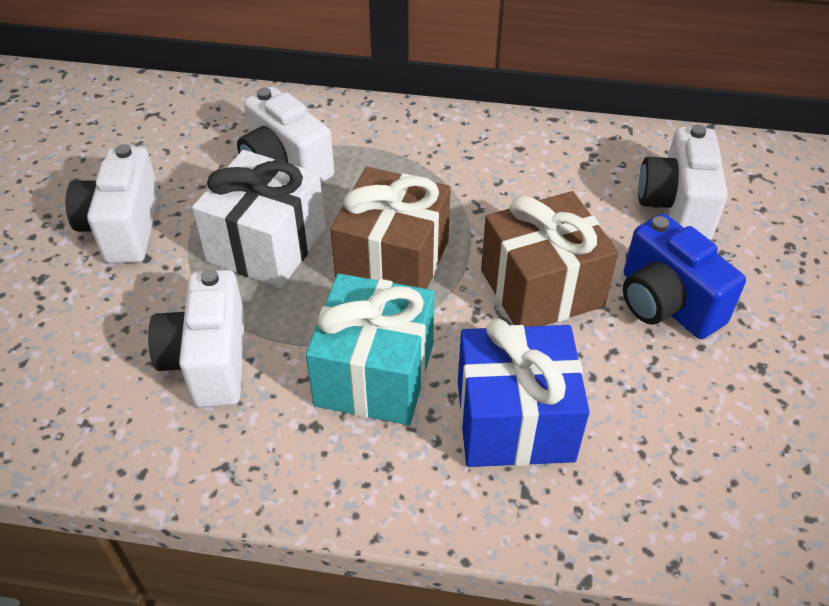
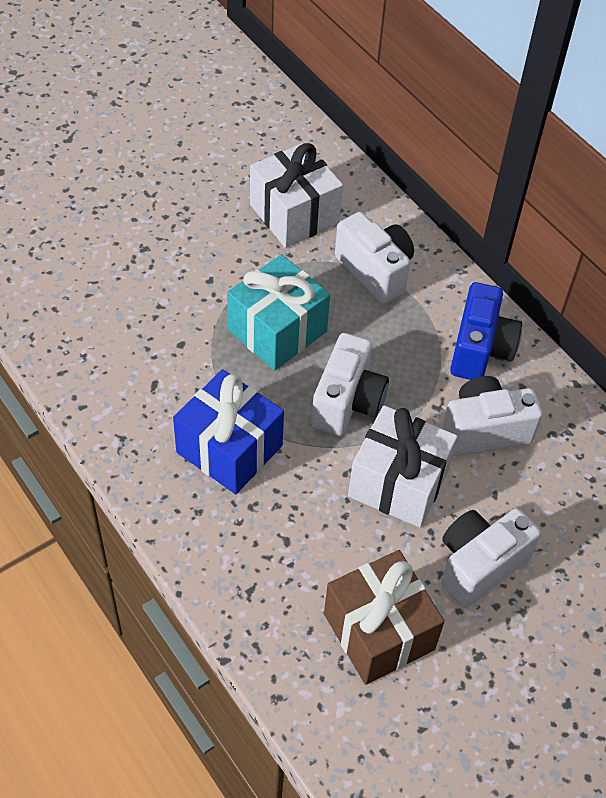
brown gift: [330,167,451,289] [481,191,619,327] = 2 -> [324,550,445,685] = 1
white gift: [192,150,325,288] = 1 -> [250,142,343,248] [348,405,458,528] = 2

